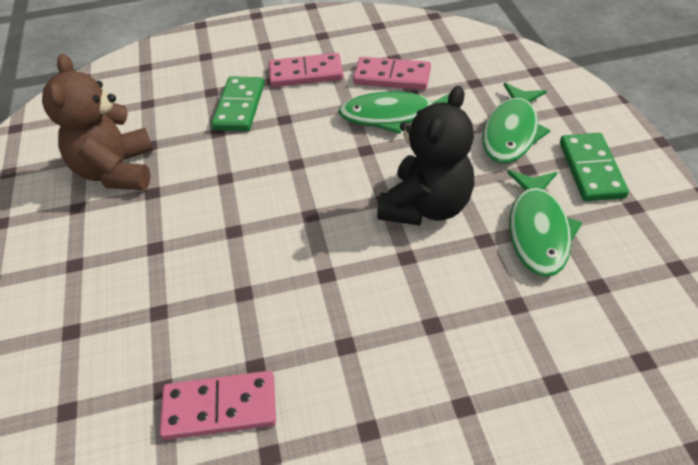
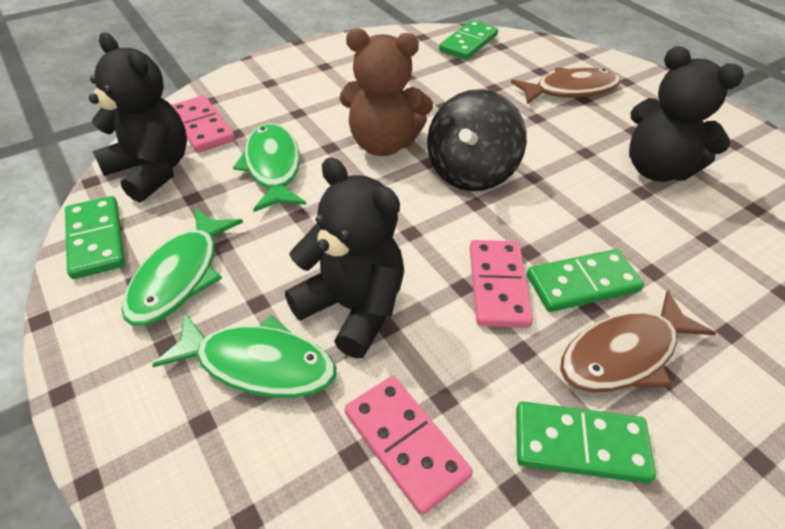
black spinning top: none = 0 -> [427,89,527,191] = 1
black teddy bear: [377,86,474,226] = 1 -> [89,33,187,202] [285,158,404,358] [629,46,744,182] = 3
brown fish: none = 0 -> [511,67,621,104] [560,290,716,392] = 2
green domino: [211,76,264,131] [560,133,629,201] = 2 -> [65,196,125,279] [439,20,498,60] [516,401,656,483] [527,249,644,312] = 4

